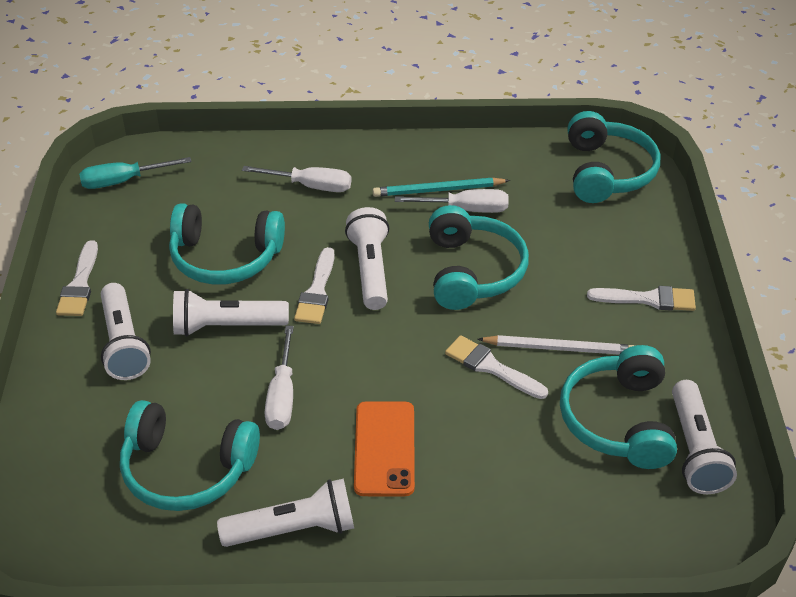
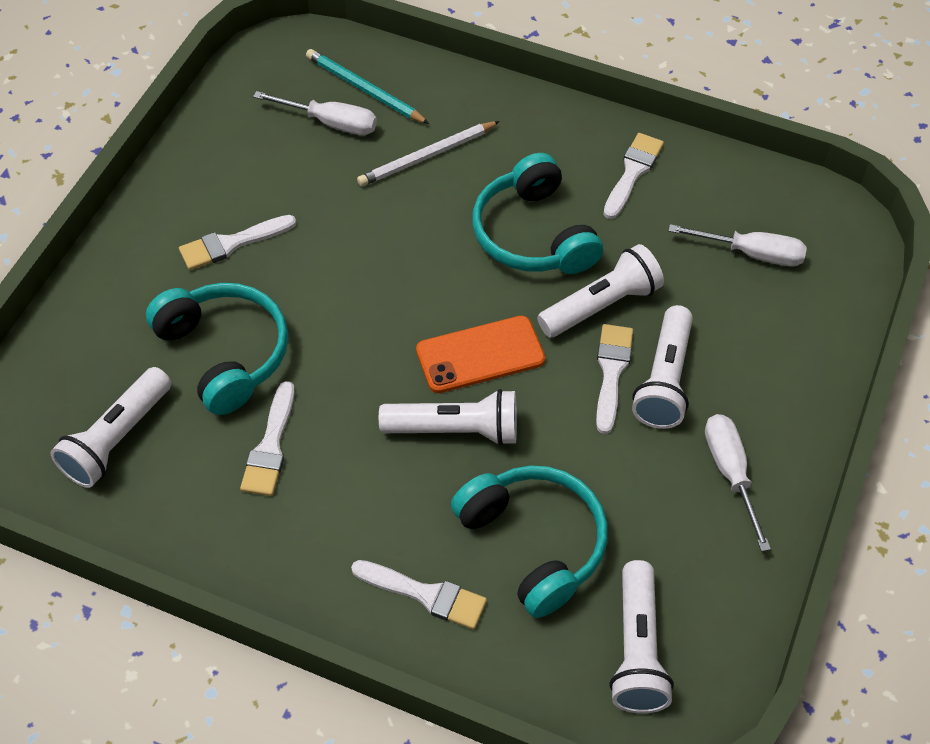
turquoise headphones: [120,400,260,511] [169,203,285,284] [429,205,529,310] [560,345,677,469] [567,111,660,203] = 5 -> [146,283,288,415] [451,465,608,618] [472,153,603,274] = 3
turquoise screwdriver: [79,157,192,189] = 1 -> none = 0
white brush: [56,240,98,316] [294,247,335,324] [445,335,548,399] [587,286,696,311] = 4 -> [179,215,296,270] [240,381,295,496] [351,560,487,630] [596,324,633,434] [603,133,664,219] = 5

